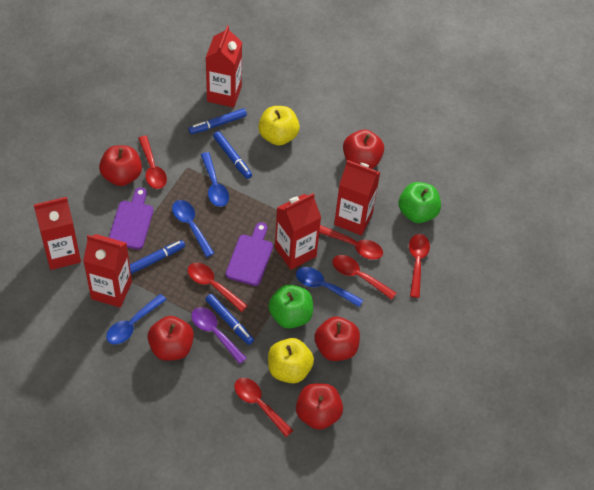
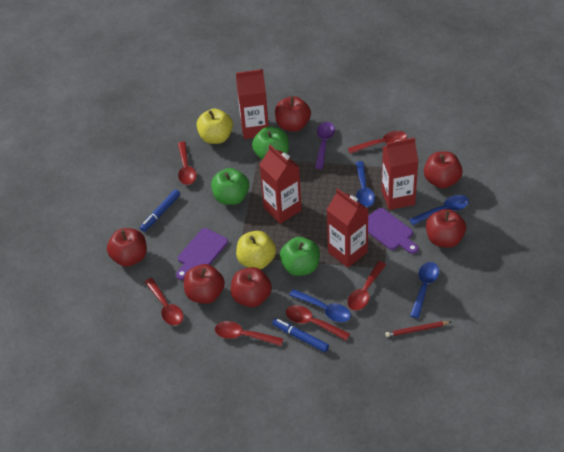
blue marker: [130,240,185,274] [188,108,247,134] [205,294,254,345] [213,131,252,179] = 4 -> [140,190,180,232] [272,318,329,352] = 2
green apple: [268,284,313,329] [399,182,441,223] = 2 -> [211,168,249,205] [252,127,289,160] [280,237,320,276] = 3
red apple: [99,145,142,186] [147,316,194,361] [296,383,343,430] [314,317,360,361] [343,130,384,169] = 5 -> [107,228,147,267] [184,264,225,304] [231,267,272,307] [275,96,311,132] [424,151,463,188] [426,209,466,248] = 6
red carton: [34,197,81,270] [83,234,132,308] [206,26,242,108] [275,193,321,270] [334,160,380,236] = 5 -> [236,69,269,139] [260,145,302,224] [327,188,369,268] [381,137,418,210] = 4
red pencil: none = 0 -> [385,321,451,337] = 1

